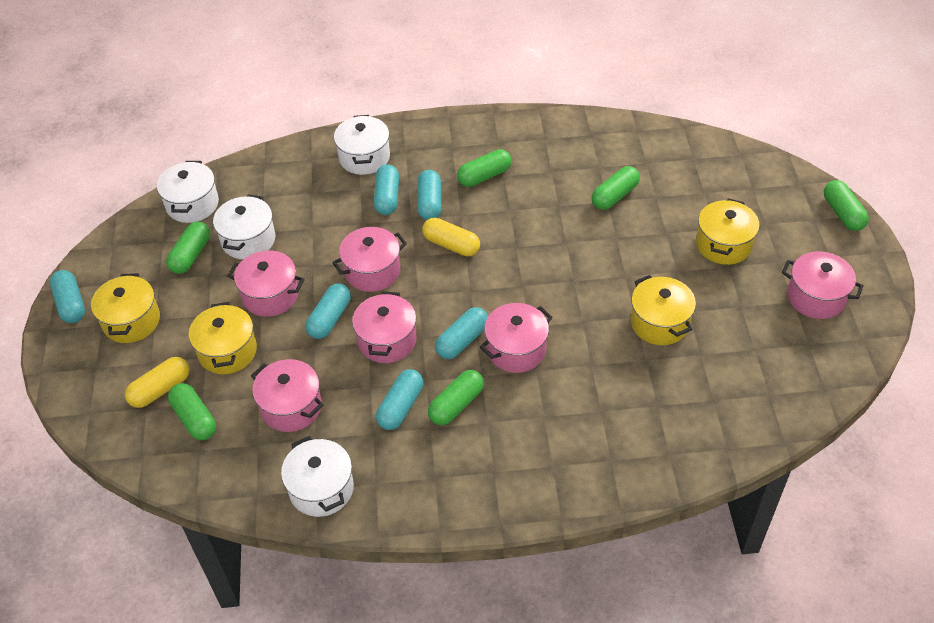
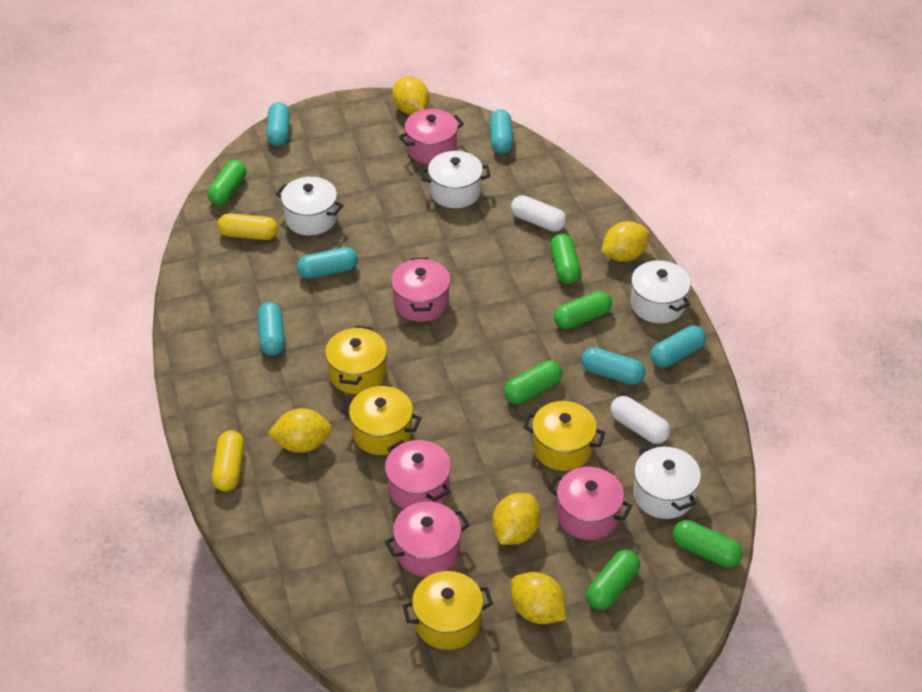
pink pot: [228,250,305,317] [251,359,323,432] [332,227,407,292] [352,291,417,363] [480,303,553,373] [782,251,864,319] = 6 -> [385,440,451,509] [385,502,470,577] [391,257,450,322] [399,109,464,164] [548,467,632,540] = 5
white capsule: none = 0 -> [511,195,566,232] [610,396,670,444] = 2
yellow lemon: none = 0 -> [268,408,332,453] [392,76,429,115] [492,493,540,545] [511,572,566,624] [601,221,649,262] = 5

